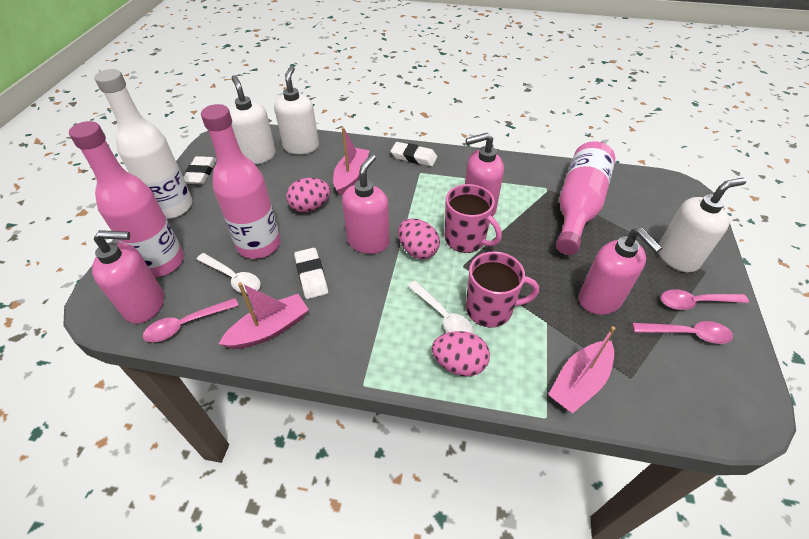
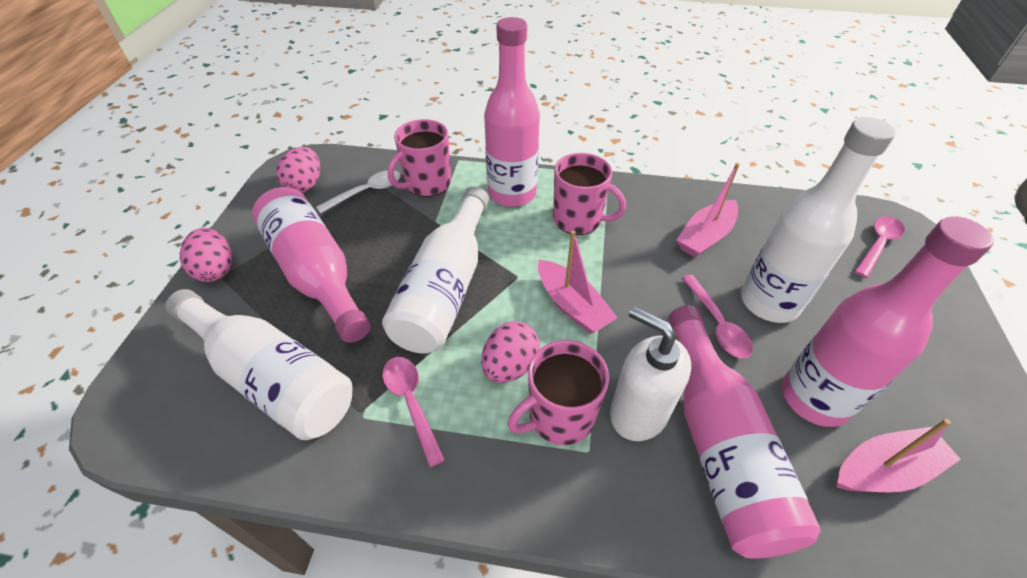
pink bottle: [69,121,184,277] [201,104,281,259] [556,141,615,255] = 3 -> [252,187,371,343] [484,17,540,207] [669,305,821,559] [782,216,993,427] = 4
pink mug: [445,184,502,253] [466,251,539,328] = 2 -> [388,119,451,197] [508,340,609,445] [553,153,626,235] = 3
pink soap dispenser: [92,230,164,324] [342,154,390,254] [465,133,504,217] [579,228,663,315] = 4 -> none = 0
white bottle: [95,69,193,219] = 1 -> [166,289,353,440] [382,187,489,354] [741,117,896,323] = 3
white eraser: [183,156,216,184] [294,248,328,299] [391,142,437,166] = 3 -> none = 0
white soap dispenser: [229,75,276,165] [274,66,319,155] [658,178,746,273] = 3 -> [610,306,691,441] = 1
white spoon: [196,253,261,294] [408,281,474,334] = 2 -> [316,170,401,214] = 1

